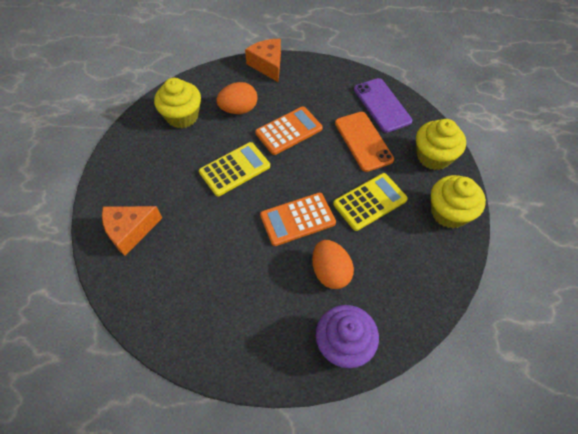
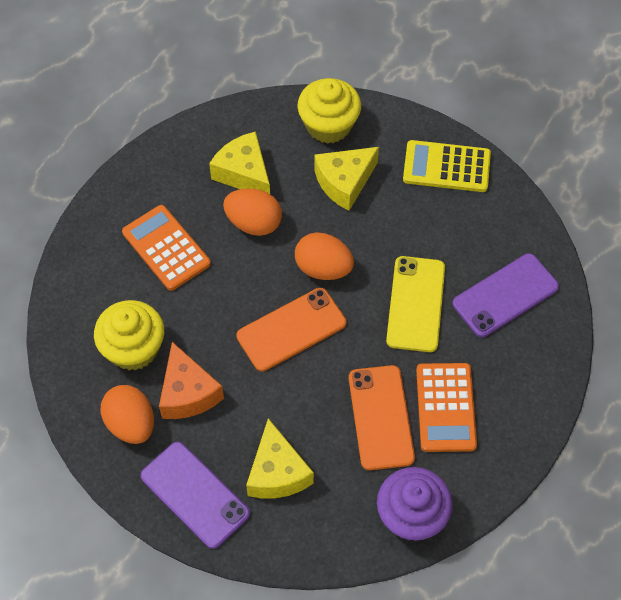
orange cheese: [102,206,162,256] [245,39,281,82] = 2 -> [159,342,224,419] = 1
orange egg: [216,82,258,114] [312,240,354,289] = 2 -> [101,385,154,444] [223,189,282,236] [295,232,354,280] = 3
orange phone: [335,112,394,172] = 1 -> [236,288,346,372] [349,365,415,470] = 2
purple phone: [354,78,412,133] = 1 -> [140,442,250,549] [453,253,559,337] = 2
yellow calculator: [199,142,270,196] [333,173,408,231] = 2 -> [403,140,491,192] = 1
yellow cheese: none = 0 -> [209,132,270,194] [246,418,314,499] [315,147,379,211] = 3
yellow cupcake: [154,78,201,128] [416,119,466,170] [431,175,486,228] = 3 -> [94,300,164,371] [297,78,361,144] = 2
yellow phone: none = 0 -> [386,256,445,352] = 1

